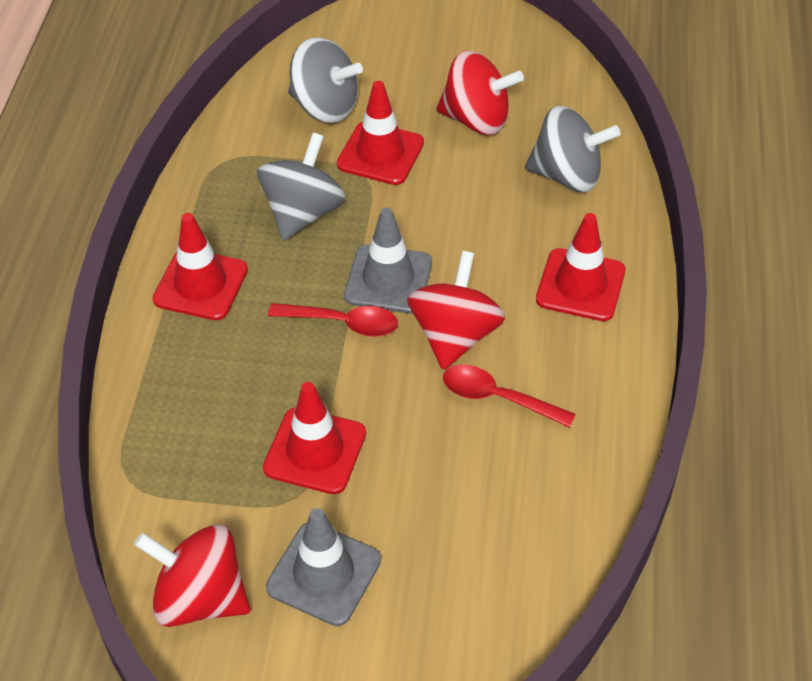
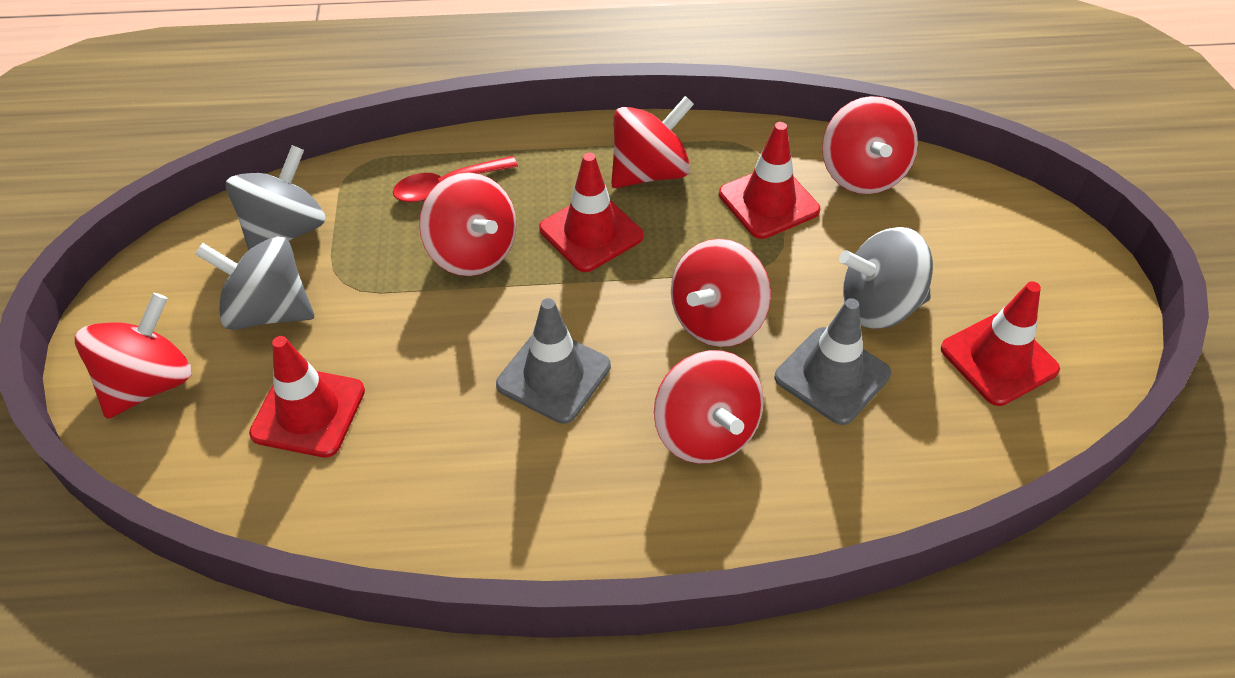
red spinning top: [134,524,250,627] [407,251,505,370] [436,51,524,135] = 3 -> [75,293,191,419] [419,172,517,276] [611,96,694,188] [654,350,764,464] [671,239,771,347] [822,96,918,194] = 6
red spoon: [268,303,398,337] [443,365,576,428] = 2 -> [393,156,518,203] = 1

